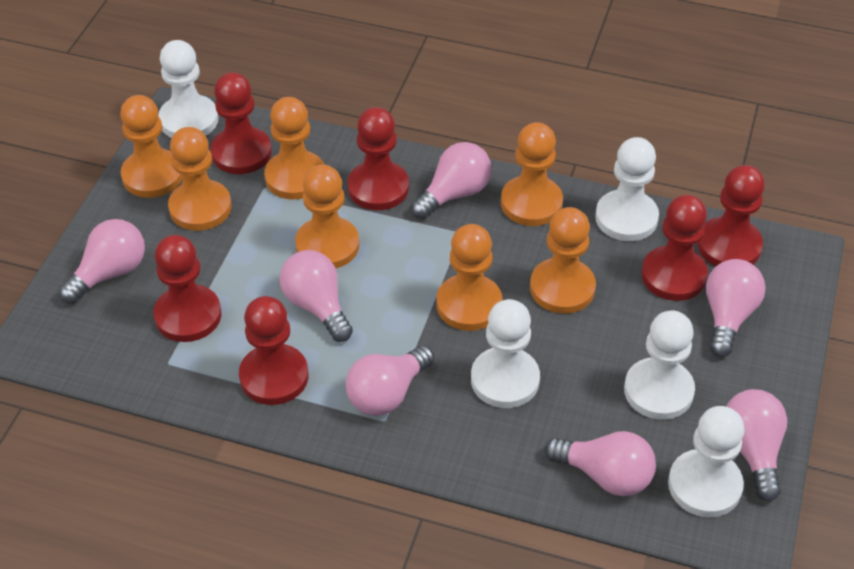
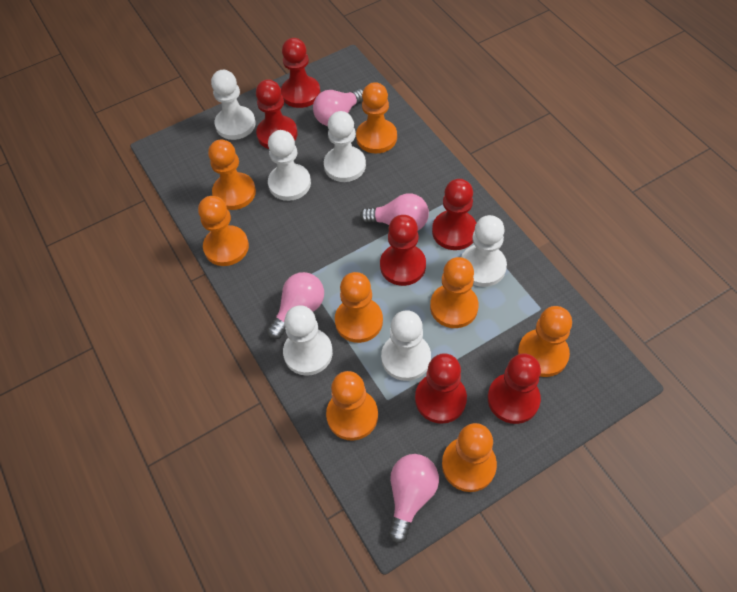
orange pawn: [120,95,182,198] [168,127,232,231] [264,97,324,199] [295,165,359,269] [436,224,502,331] [501,122,563,226] [530,207,596,313] = 7 -> [198,196,249,266] [208,139,256,210] [326,371,378,441] [335,272,383,343] [356,82,397,153] [430,257,479,328] [442,423,497,492] [518,306,572,377] = 8
pink light bulb: [59,219,145,304] [279,250,353,342] [345,346,434,416] [411,142,492,219] [545,431,656,496] [706,259,765,357] [726,389,787,502] = 7 -> [267,272,324,339] [313,89,363,126] [360,193,429,231] [389,454,439,543] = 4
white pawn: [159,40,218,138] [471,299,540,408] [595,137,659,241] [624,310,695,420] [668,406,745,517] = 5 -> [211,70,256,140] [268,130,311,201] [283,305,333,376] [324,111,366,182] [381,310,431,381] [461,215,507,287] = 6

